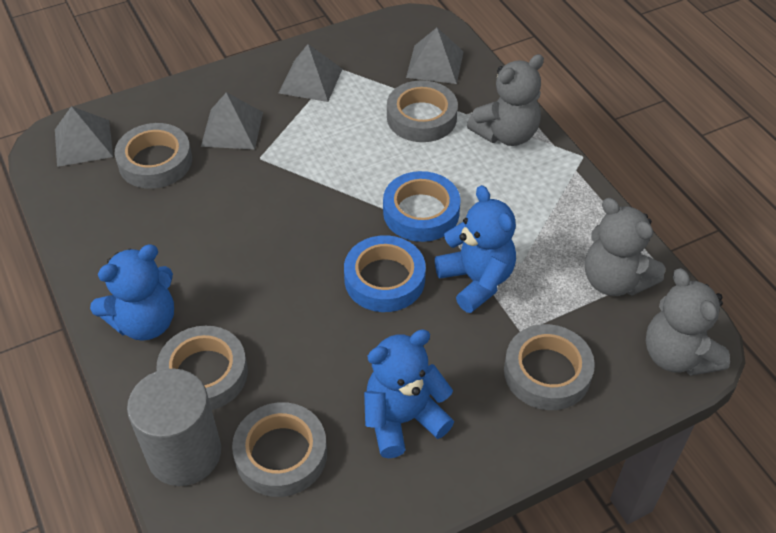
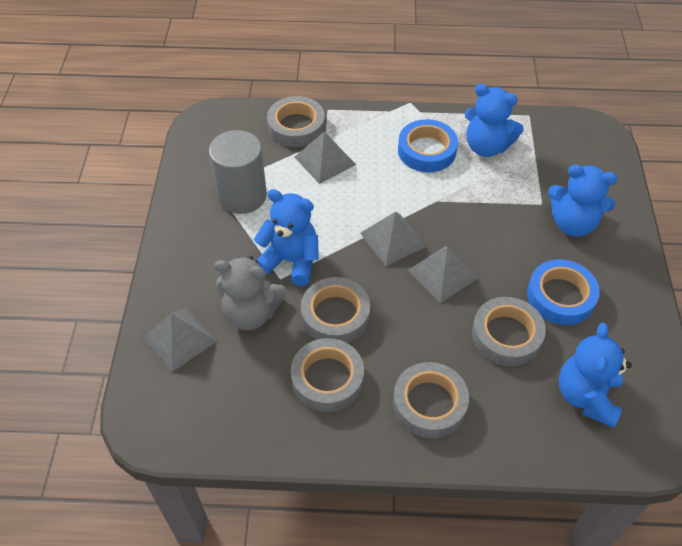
blue teddy bear: [90,244,174,341] [364,329,454,458] [435,185,516,313] = 3 -> [254,189,319,286] [465,84,524,157] [548,165,617,237] [559,323,632,428] = 4
grey teddy bear: [467,54,544,146] [585,198,665,296] [646,268,730,376] = 3 -> [214,256,286,330] = 1

